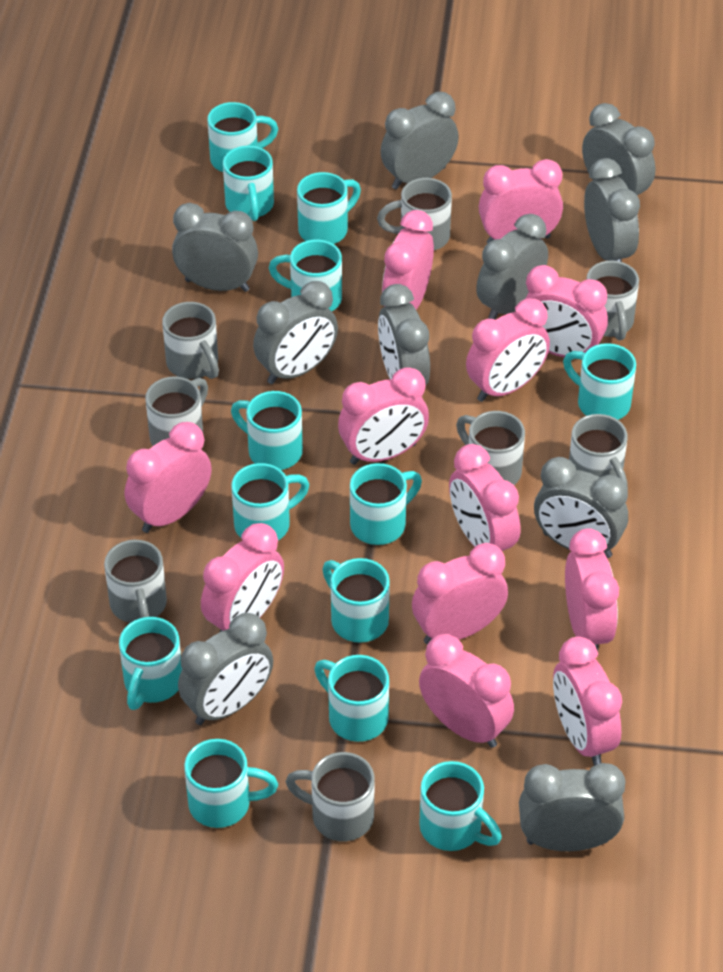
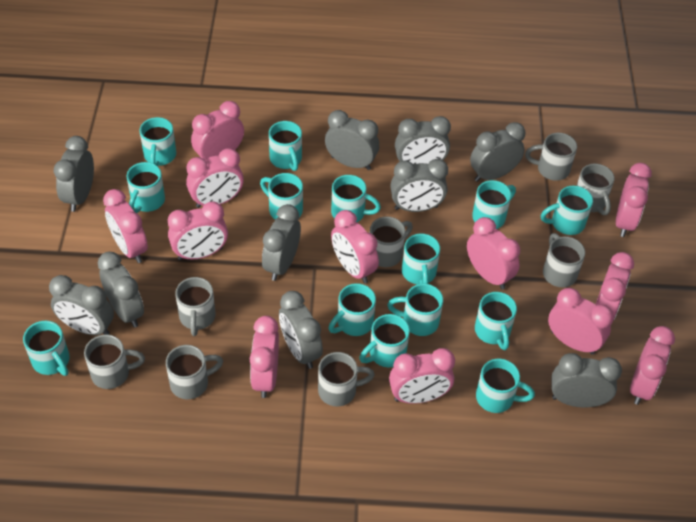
turquoise mug: [119,617,182,710] [184,739,278,828] [208,102,278,172] [223,146,274,221] [231,391,303,470] [231,463,309,540] [269,240,342,311] [297,172,361,244] [314,655,389,742] [322,558,390,643] [350,463,422,545] [420,761,502,851] [563,343,636,420] = 13 -> [23,321,70,376] [127,162,165,213] [139,117,176,166] [260,173,303,220] [269,121,302,171] [328,283,376,336] [331,175,381,222] [359,314,410,367] [387,284,443,336] [402,234,440,284] [472,180,516,229] [475,292,517,350] [476,359,535,413] [541,185,593,235] = 14

